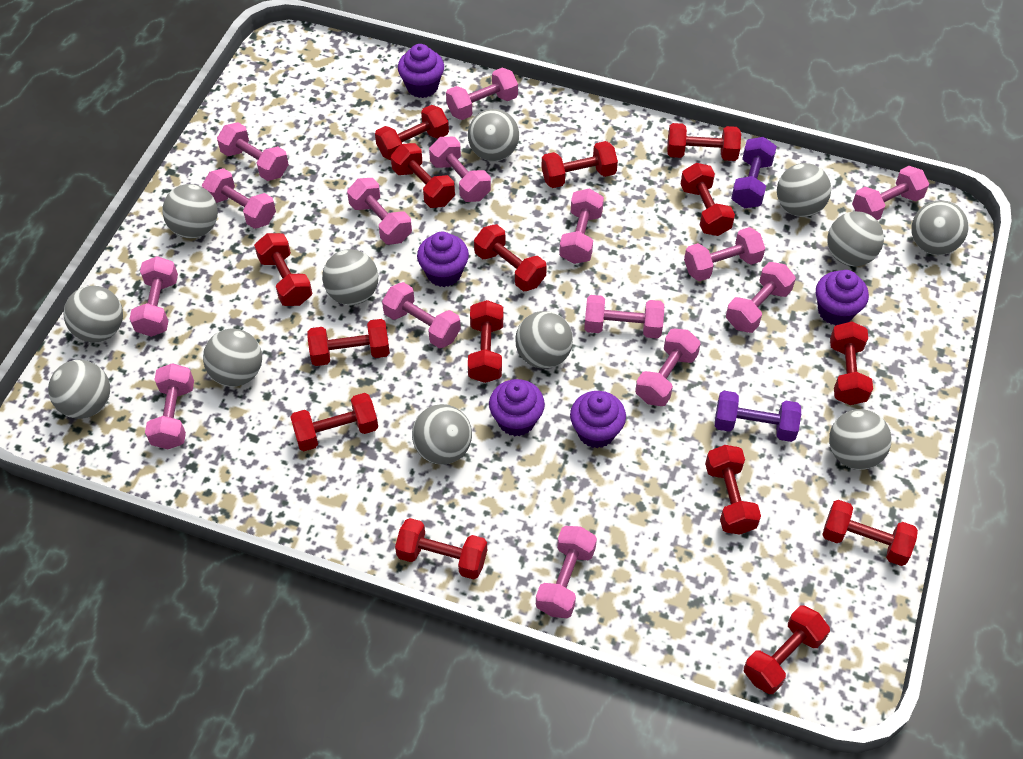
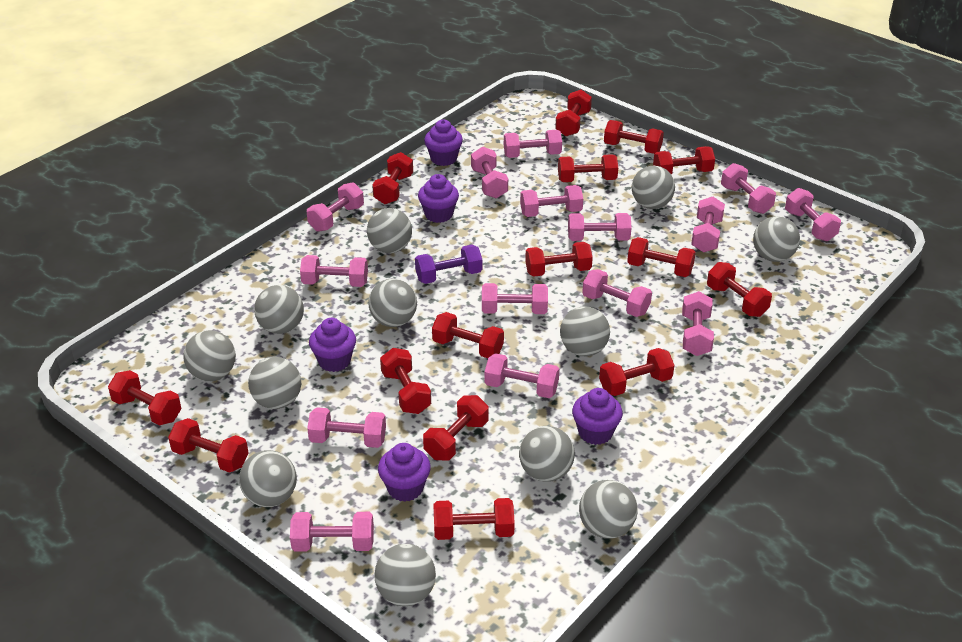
purple dumbbell: [715,391,801,442] [731,137,777,208] = 2 -> [415,245,482,284] = 1

